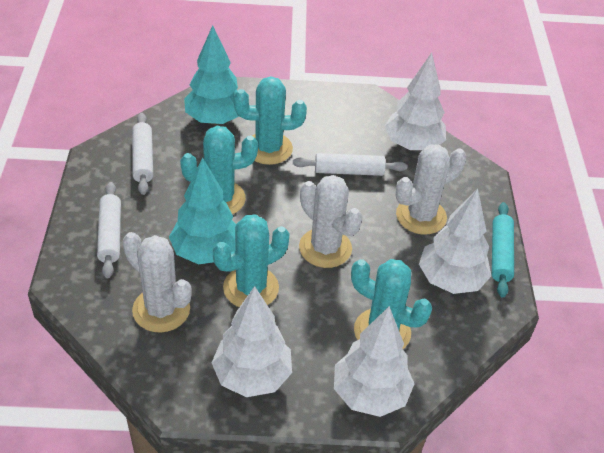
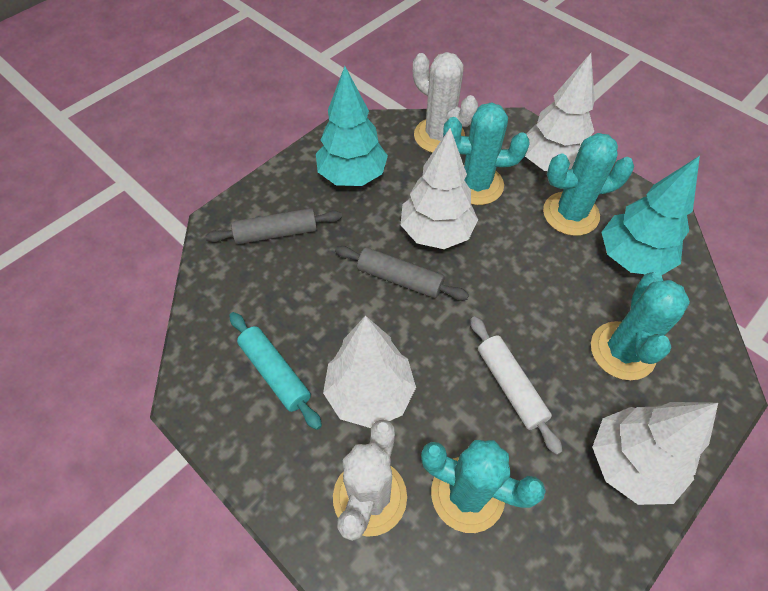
grey rolling pin: none = 0 -> [205,208,342,244] [335,246,469,301] = 2
white cactus: [123,232,192,333] [299,175,363,268] [396,144,466,235] = 3 -> [333,419,407,541] [413,52,478,153] = 2
white rolling pin: [97,182,121,278] [132,113,153,195] [293,153,407,176] = 3 -> [470,316,562,455] = 1

